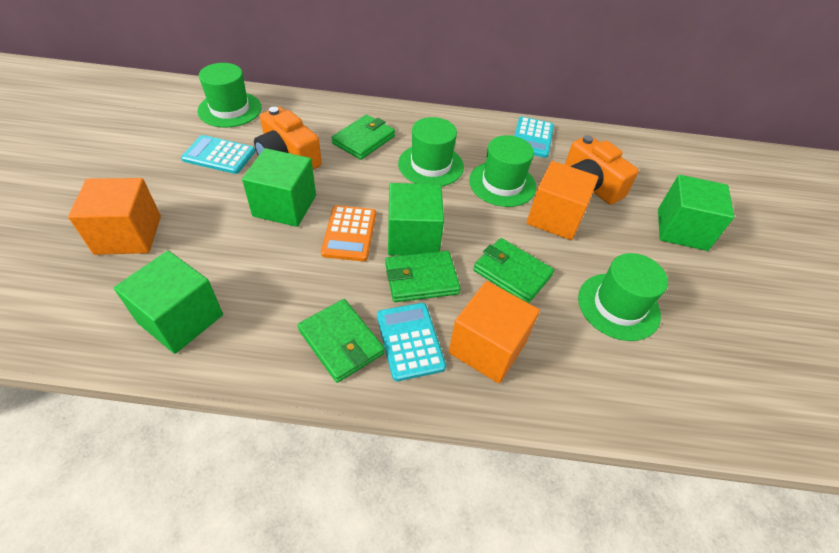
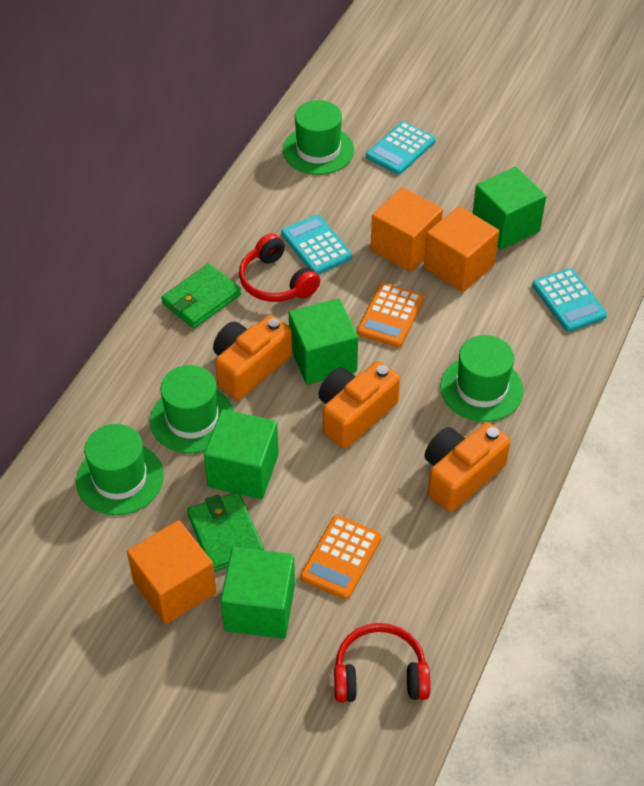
green wallet: [298,299,385,383] [331,115,395,160] [385,251,461,302] [473,238,554,303] = 4 -> [161,264,241,328] [187,492,264,572] = 2
orange calculator: [321,205,376,261] = 1 -> [300,515,382,600] [357,283,424,348] = 2
orange camera: [254,107,322,170] [564,135,639,205] = 2 -> [213,315,292,400] [319,361,400,449] [425,422,511,512] = 3
red headphones: none = 0 -> [239,233,320,302] [334,623,430,703] = 2

